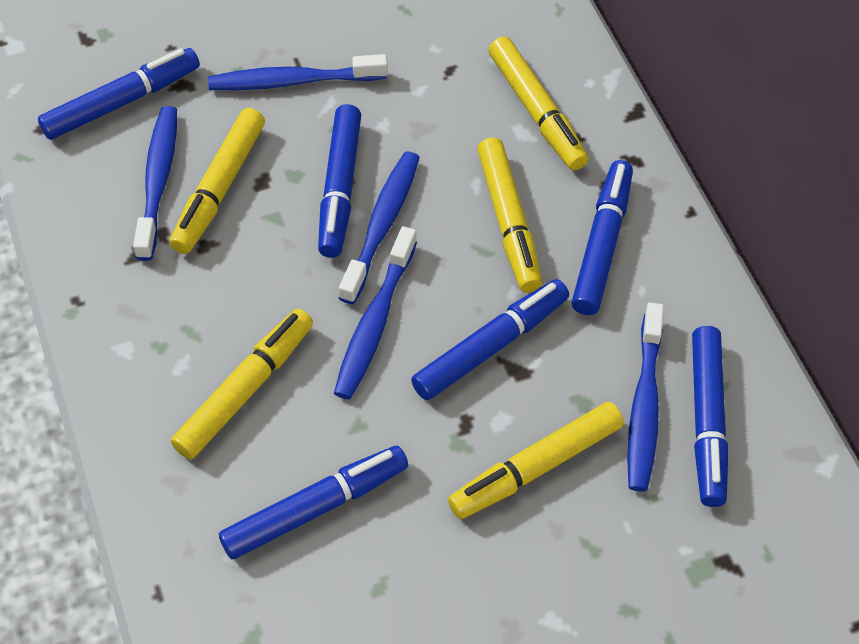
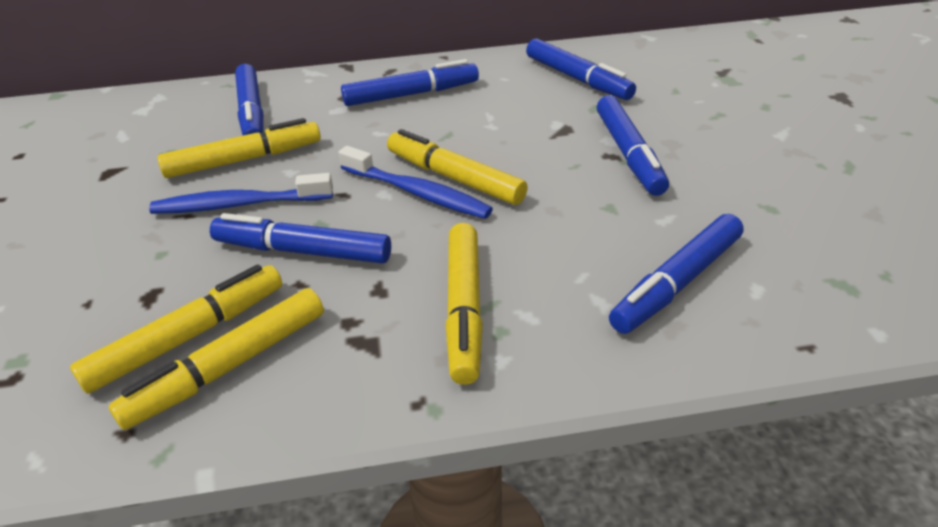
blue toothbrush: [133,106,177,261] [208,54,388,90] [334,226,417,399] [339,151,420,304] [627,302,664,492] = 5 -> [149,173,333,214] [338,146,493,219] = 2

